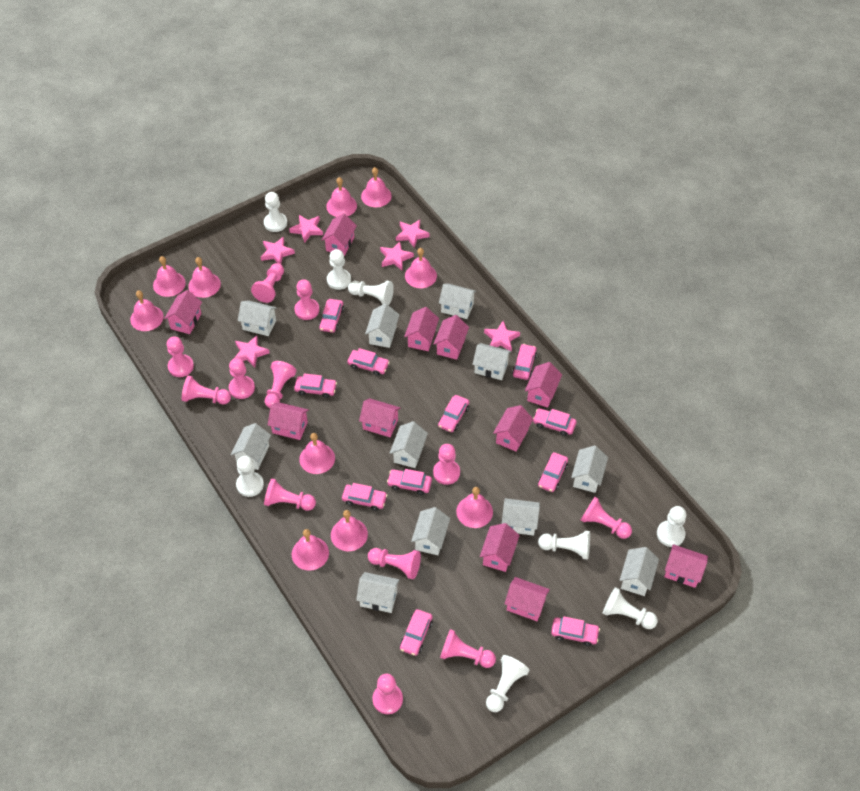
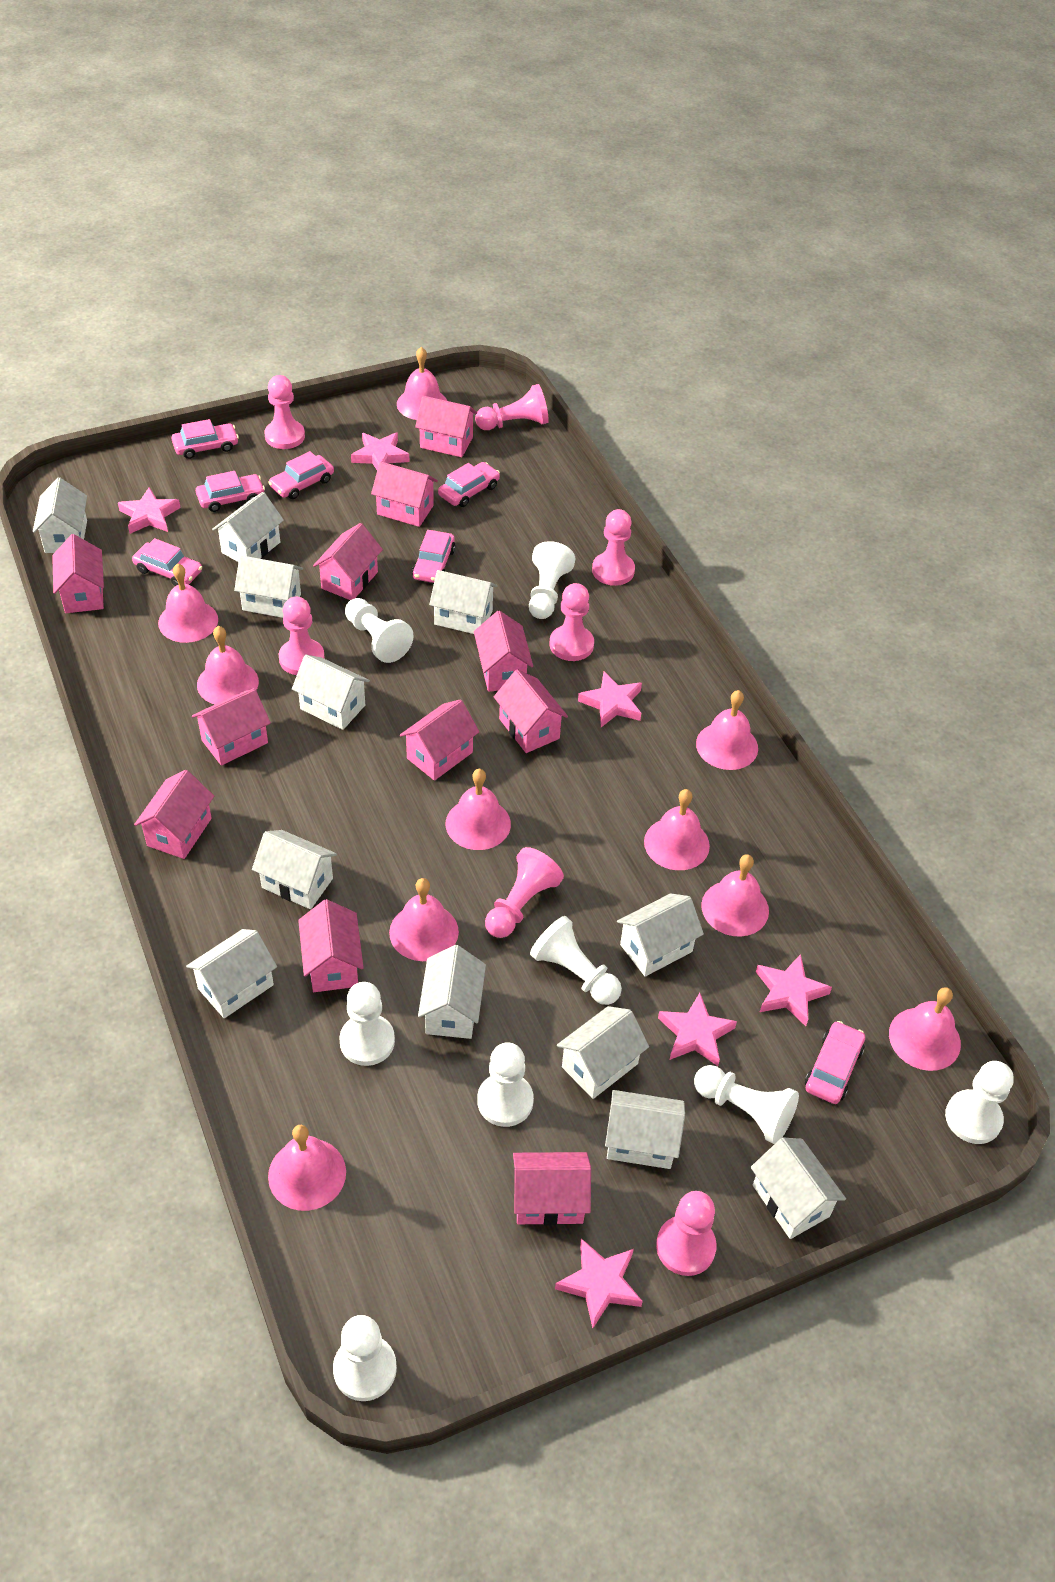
pink car: [294,373,337,398] [319,299,344,333] [342,483,387,511] [347,348,390,376] [387,469,432,495] [400,609,433,656] [438,395,469,432] [512,344,537,380] [533,408,577,436] [538,452,568,492] [551,616,600,646] = 11 -> [132,538,202,586] [172,419,239,459] [196,471,265,512] [268,451,334,499] [412,530,455,583] [438,462,500,507] [805,1021,865,1104] = 7
pink pawn: [167,336,194,377] [182,376,231,404] [229,358,255,399] [251,263,284,303] [264,478,316,511] [265,361,296,408] [295,279,319,320] [368,548,421,579] [372,674,403,714] [433,444,460,485] [440,629,496,668] [581,497,632,539] = 12 -> [265,375,305,449] [279,597,325,675] [475,384,549,430] [485,847,564,938] [550,583,594,661] [592,509,635,586] [656,1191,717,1276] = 7
white house: [231,423,271,470] [238,300,277,336] [356,572,400,613] [365,303,399,348] [390,421,428,468] [411,507,450,555] [439,283,477,319] [472,343,511,380] [502,498,540,536] [571,445,608,493] [620,547,659,596] = 11 -> [33,478,87,553] [186,929,277,1018] [212,492,284,562] [234,555,303,618] [252,830,337,909] [292,655,370,730] [418,945,486,1039] [429,570,498,634] [557,1006,649,1099] [605,1090,685,1169] [617,893,704,977] [750,1138,846,1239] = 12

